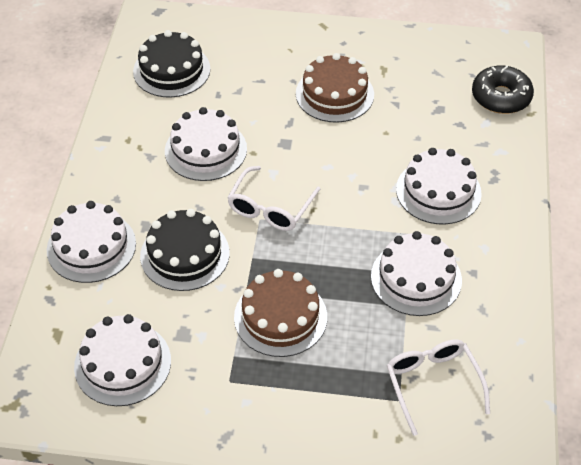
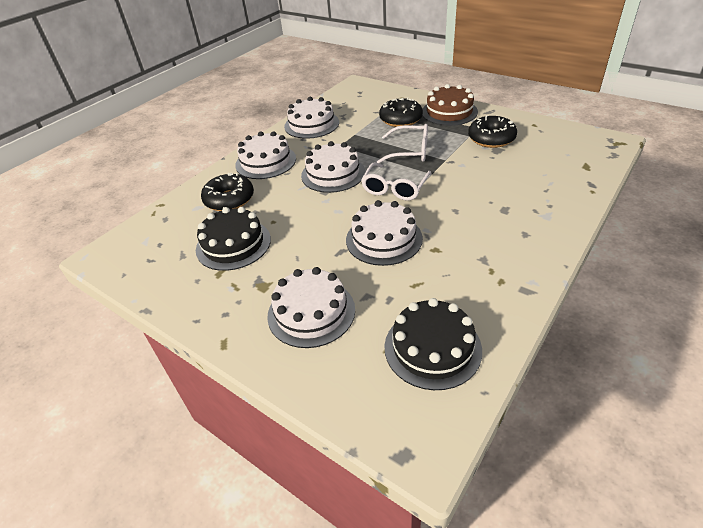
black donut: [472,65,534,114] = 1 -> [201,173,254,211] [379,97,423,127] [468,115,517,148] = 3
brown cake: [234,269,327,357] [296,53,374,123] = 2 -> [422,84,478,126] = 1

